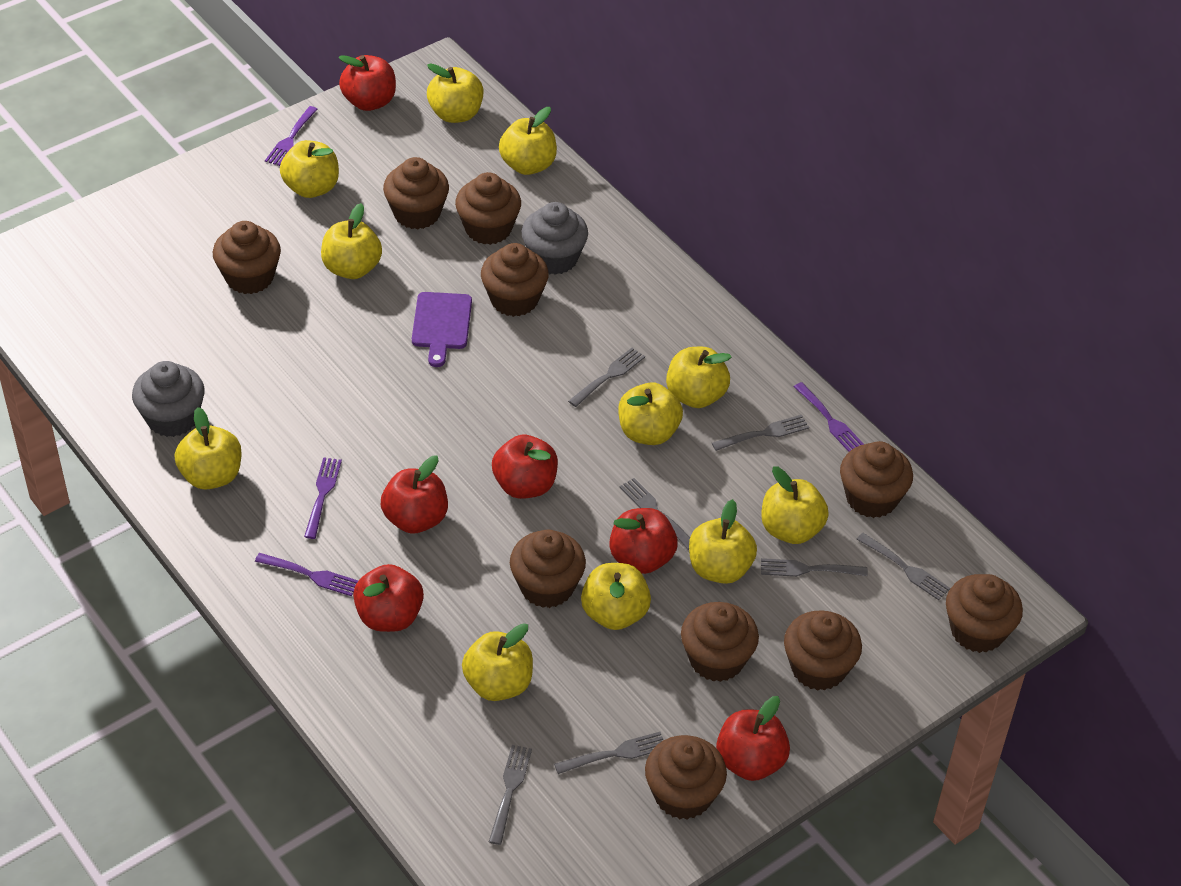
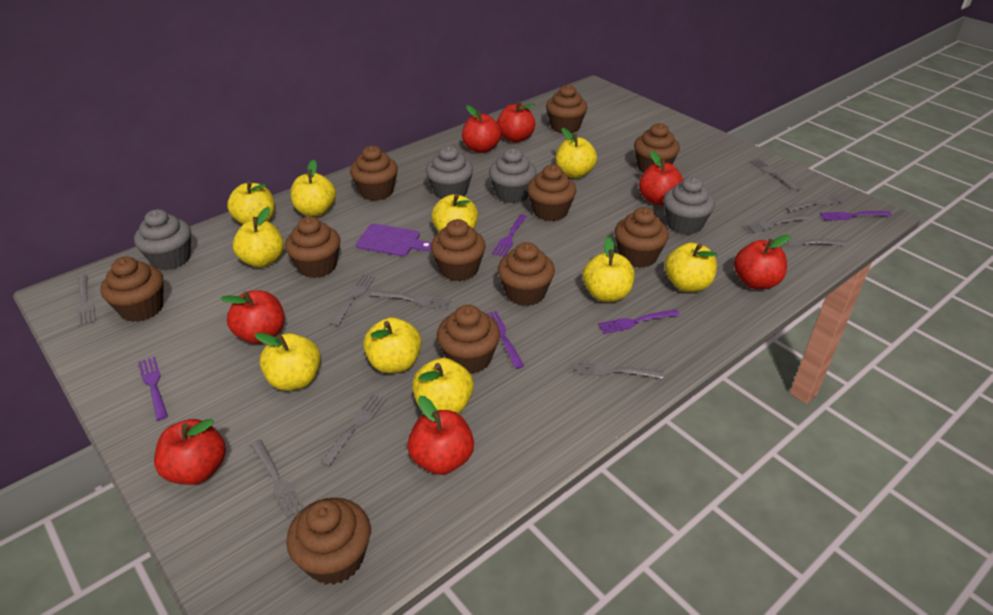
brown cupcake: [213,221,281,294] [383,157,449,229] [455,172,521,245] [481,243,549,317] [510,529,586,608] [645,735,727,819] [681,602,759,682] [784,610,862,691] [840,441,913,518] [946,574,1023,653] = 10 -> [100,257,163,322] [285,216,341,278] [286,498,371,585] [350,146,398,201] [431,219,486,281] [437,305,500,374] [498,242,555,306] [527,165,576,221] [546,84,587,134] [615,207,669,268] [634,123,680,173] = 11
grey cupcake: [132,361,204,437] [522,202,588,275] = 2 -> [134,209,191,270] [426,146,473,199] [489,148,537,203] [663,177,715,235] = 4
grey fork: [489,745,532,845] [554,732,663,774] [568,348,645,407] [619,478,690,550] [712,415,809,451] [761,558,868,577] [856,533,950,600] = 7 -> [78,275,96,326] [251,440,305,518] [320,394,387,467] [331,274,375,326] [371,290,451,310] [572,361,663,379] [743,215,810,234] [750,159,801,191] [768,238,846,247] [786,194,848,212] = 10
purple fork: [255,553,358,596] [265,106,318,166] [304,457,342,539] [794,382,864,452] = 4 -> [138,357,168,420] [486,311,524,369] [492,215,527,257] [598,310,680,334] [820,211,892,221] = 5
red apple: [338,55,396,111] [353,564,424,632] [381,456,448,534] [492,435,558,499] [609,508,678,574] [716,696,790,781] = 6 -> [154,419,226,485] [220,290,285,344] [408,396,474,475] [462,105,501,153] [497,101,535,142] [639,151,683,205] [734,234,790,289] = 7
yellow apple: [175,407,242,489] [280,140,339,198] [321,203,382,279] [427,63,484,123] [462,623,533,701] [499,107,557,175] [581,563,651,630] [618,382,683,445] [666,347,731,408] [689,499,757,584] [761,466,829,544] = 11 -> [227,181,275,224] [233,207,284,268] [254,333,321,391] [290,159,336,216] [363,317,421,373] [412,358,474,414] [432,194,478,233] [556,128,597,178] [583,237,635,302] [665,243,717,292] = 10

